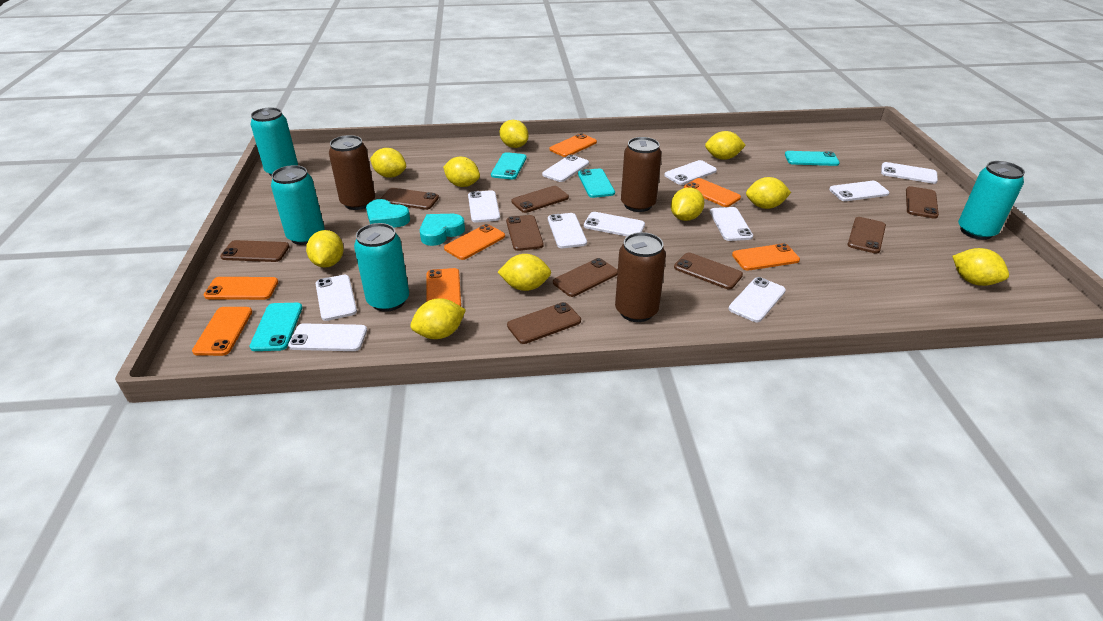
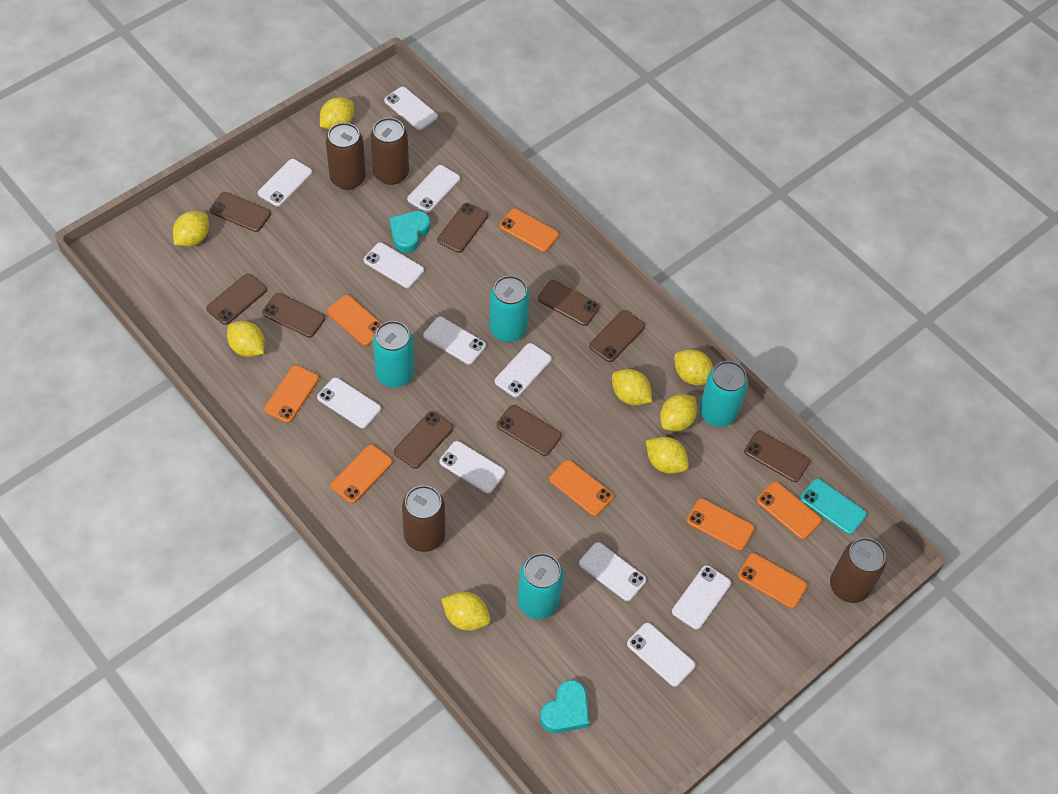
brown can: [329,135,375,210] [615,232,666,322] [621,137,662,212] = 3 -> [326,122,366,190] [370,118,409,185] [402,485,445,552] [830,538,887,603] = 4
orange phone: [192,307,252,356] [204,277,278,300] [426,268,461,306] [444,224,505,260] [550,133,597,157] [684,178,741,207] [732,243,800,271] = 7 -> [264,365,319,423] [326,295,382,346] [331,445,393,503] [499,208,559,252] [549,460,614,516] [687,498,755,551] [738,553,807,609] [756,481,822,540] = 8
turquoise phone: [249,303,303,351] [491,152,527,179] [578,169,615,198] [785,151,840,166] = 4 -> [800,478,867,535] = 1
yellow lemon: [306,230,344,268] [370,148,406,178] [410,298,466,339] [443,157,480,187] [498,254,551,291] [500,120,529,148] [671,187,705,221] [705,131,746,160] [746,177,791,209] [952,248,1009,286] = 10 -> [173,211,209,246] [227,321,265,357] [320,97,354,130] [441,592,490,631] [612,369,652,405] [646,437,689,474] [660,394,698,431] [674,349,713,385] = 8

